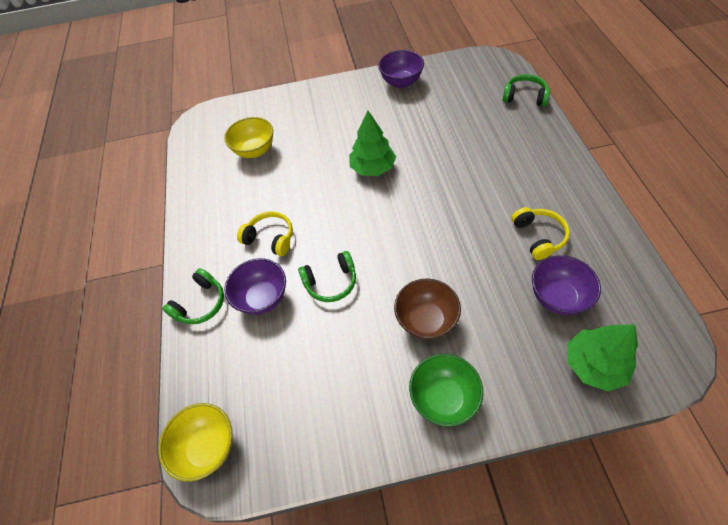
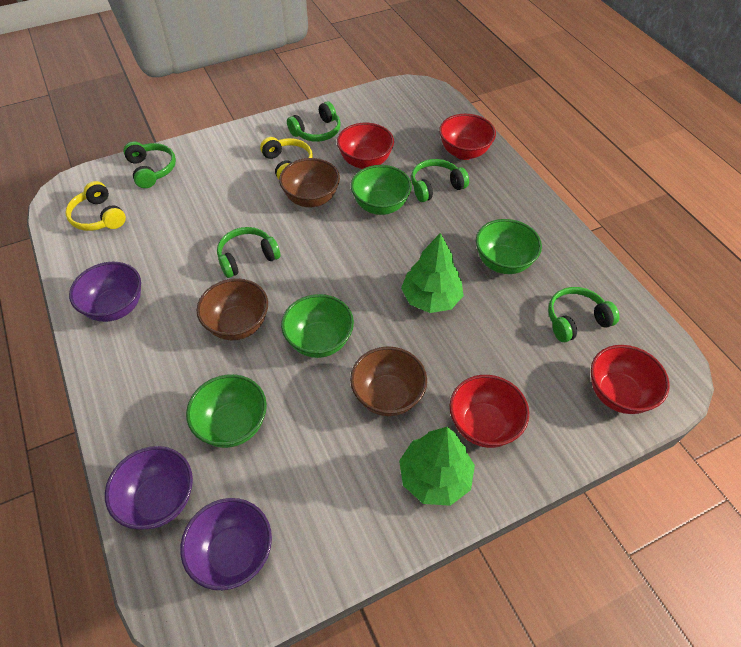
brown bowl: [394,279,461,340] = 1 -> [197,278,268,340] [279,158,340,207] [350,346,427,416] = 3
green bowl: [409,354,483,427] = 1 -> [186,374,267,448] [281,294,354,358] [351,165,412,215] [476,219,542,274] = 4
green headphones: [163,268,224,324] [298,251,356,302] [503,74,550,107] = 3 -> [123,141,176,188] [217,227,280,278] [287,101,341,142] [411,159,469,202] [548,287,619,342] = 5
red bowl: none = 0 -> [337,123,394,169] [439,114,496,160] [449,375,529,448] [591,345,670,414] = 4
yellow bowl: [158,403,232,482] [224,117,273,158] = 2 -> none = 0

